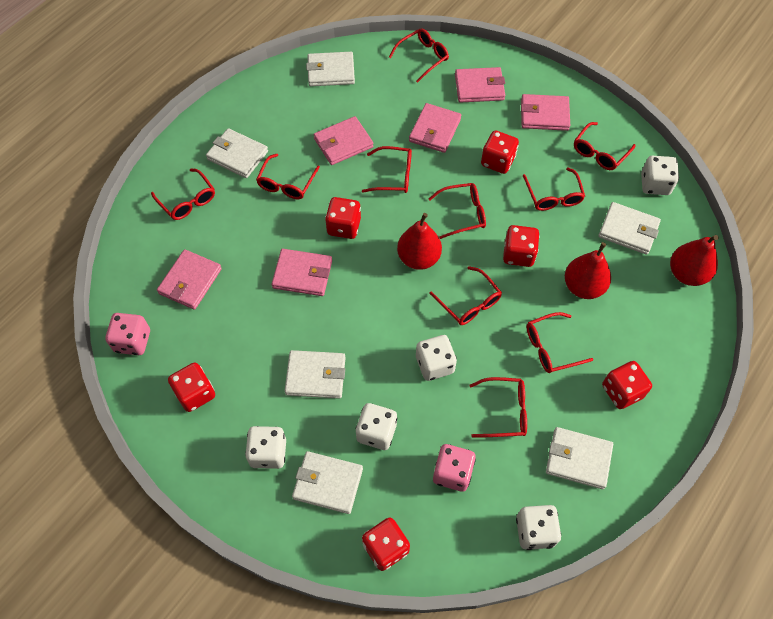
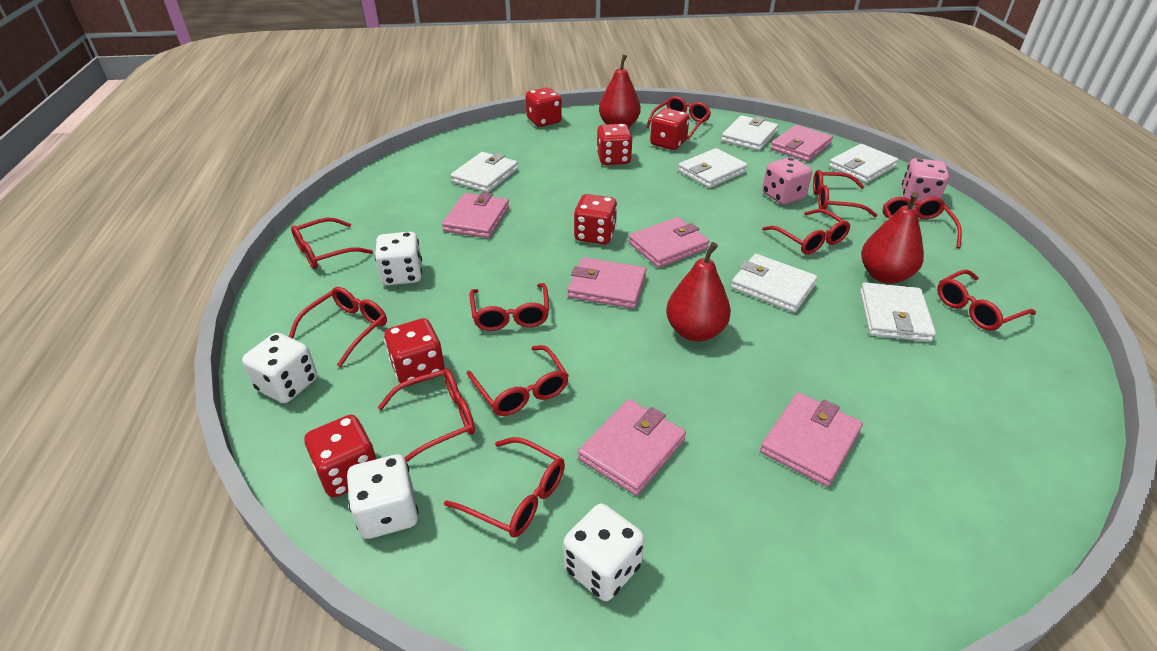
red glasses: [151,168,215,220] [256,154,320,199] [362,146,412,193] [389,28,449,83] [428,183,486,239] [430,266,502,325] [470,377,527,438] [523,167,585,211] [527,312,594,373] [574,122,636,170] = 10 -> [289,287,387,367] [291,218,373,269] [377,369,475,462] [444,437,565,537] [467,345,569,416] [470,283,549,331] [646,96,711,140] [762,209,850,255] [813,170,877,217] [883,197,962,248] [937,270,1036,330] = 11
white dice: [245,426,286,469] [356,403,397,450] [416,335,457,381] [516,505,561,550] [641,156,679,195] = 5 -> [242,333,317,403] [346,455,418,539] [375,232,422,285] [563,504,645,601] = 4

